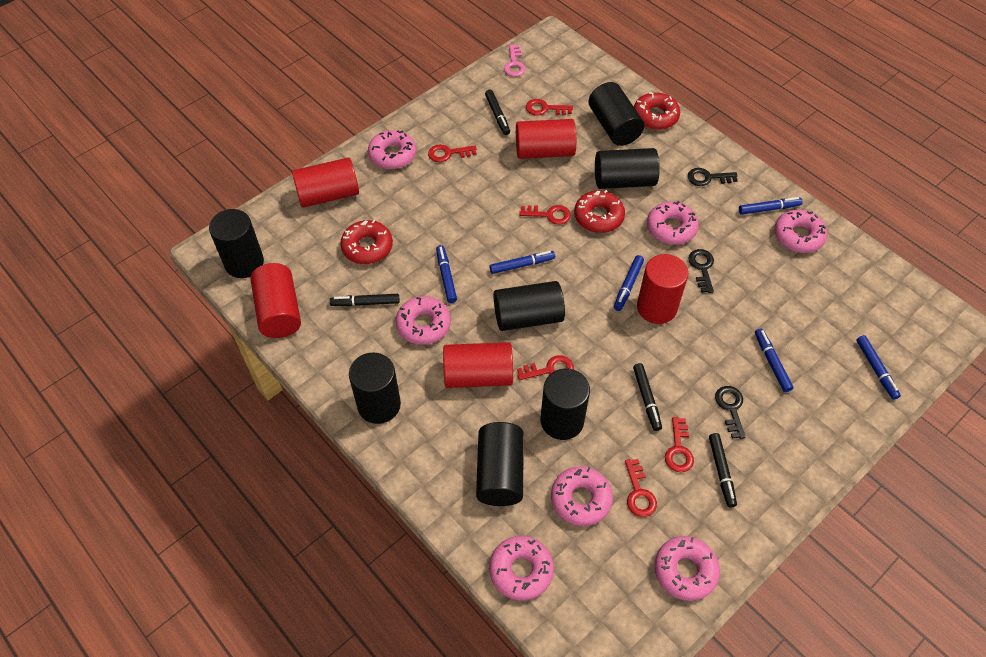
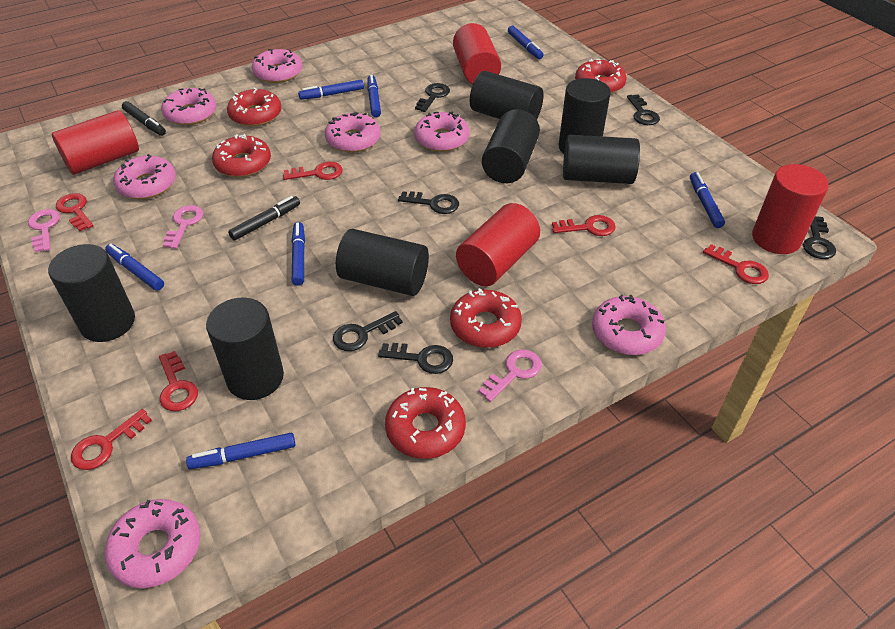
black key: [688,168,738,186] [688,249,714,293] [715,386,745,439] = 3 -> [333,311,403,351] [378,343,453,374] [398,191,459,214] [415,83,450,112] [627,94,660,125] [803,216,836,259] = 6
black marker: [330,294,400,306] [485,90,510,135] [633,363,662,431] [709,433,737,508] = 4 -> [122,101,166,136] [228,196,300,240] = 2
blue marker: [436,245,457,303] [490,251,555,274] [614,255,644,311] [739,197,803,215] [755,328,793,392] [856,335,901,400] = 6 -> [105,244,164,291] [186,433,295,469] [292,222,305,286] [298,80,364,100] [367,75,381,117] [508,26,543,59] [690,172,725,228] = 7
pink key: [504,45,526,77] = 1 -> [28,209,60,252] [163,205,204,249] [478,349,542,402] = 3
red cylinder: [250,263,301,338] [292,158,359,208] [443,342,513,388] [516,119,576,159] [637,254,688,324] = 5 -> [52,110,139,175] [453,23,501,84] [456,203,540,286] [752,164,829,254] = 4
red donut: [340,220,393,264] [574,190,625,233] [634,92,680,130] = 3 -> [212,134,271,177] [227,88,281,126] [385,387,466,459] [450,288,522,348] [575,59,627,93] = 5

